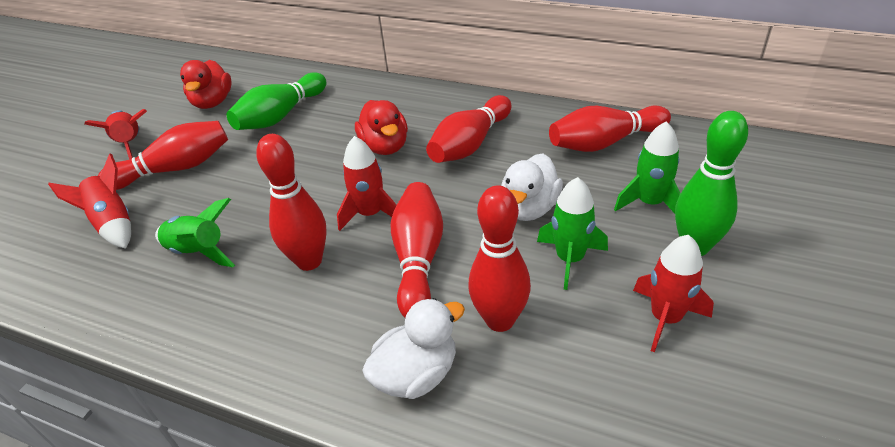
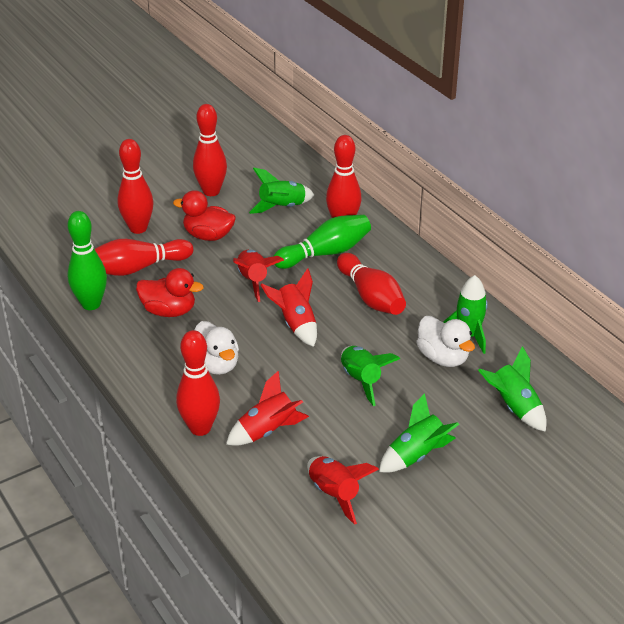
green rocket: [155,198,235,267] [537,177,608,290] [614,121,681,213] = 3 -> [249,168,314,214] [341,346,400,406] [379,393,459,473] [443,275,488,354] [478,346,547,432] = 5

